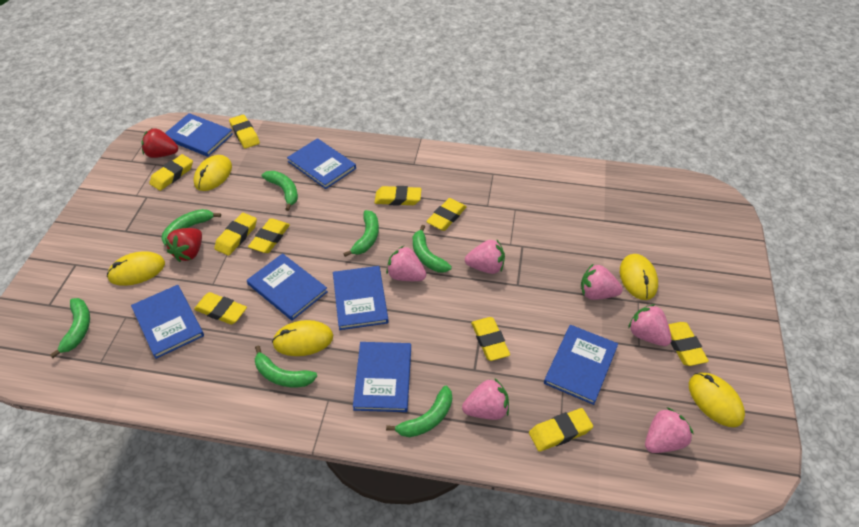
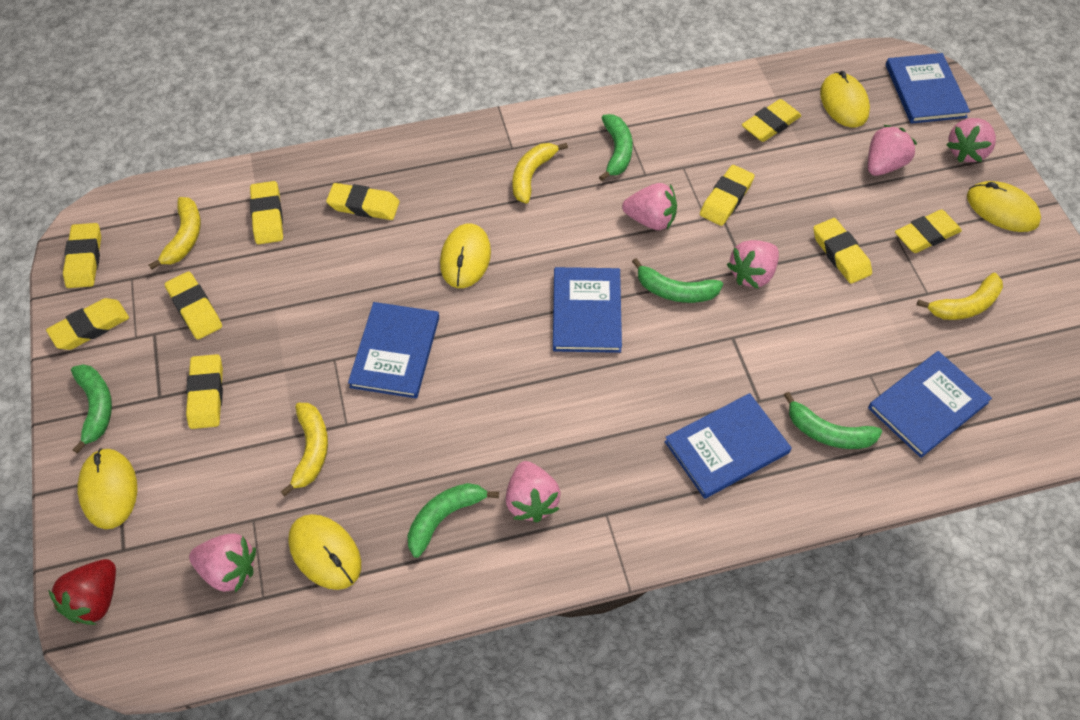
blue book: [131,285,204,359] [165,113,233,157] [247,253,328,321] [287,138,356,189] [333,266,389,330] [353,342,411,412] [544,325,618,405] = 7 -> [348,302,439,398] [553,267,622,353] [665,393,792,499] [868,351,992,458] [886,53,970,124] = 5
green banana: [50,298,90,358] [162,209,221,246] [255,345,317,387] [262,171,298,211] [343,210,379,257] [386,386,452,437] [413,225,452,272] = 7 -> [71,364,112,454] [407,483,499,558] [599,114,633,181] [632,258,723,303] [784,392,882,449] = 5
red strawberry: [142,128,178,158] [165,228,202,262] = 2 -> [48,559,116,625] = 1
yellow banana: none = 0 -> [148,197,201,270] [281,403,328,496] [512,143,568,204] [917,273,1003,320] = 4

